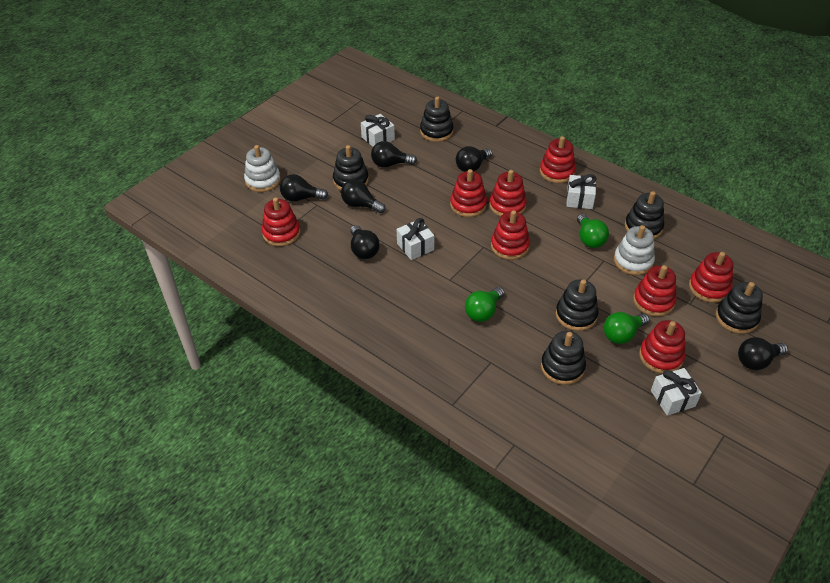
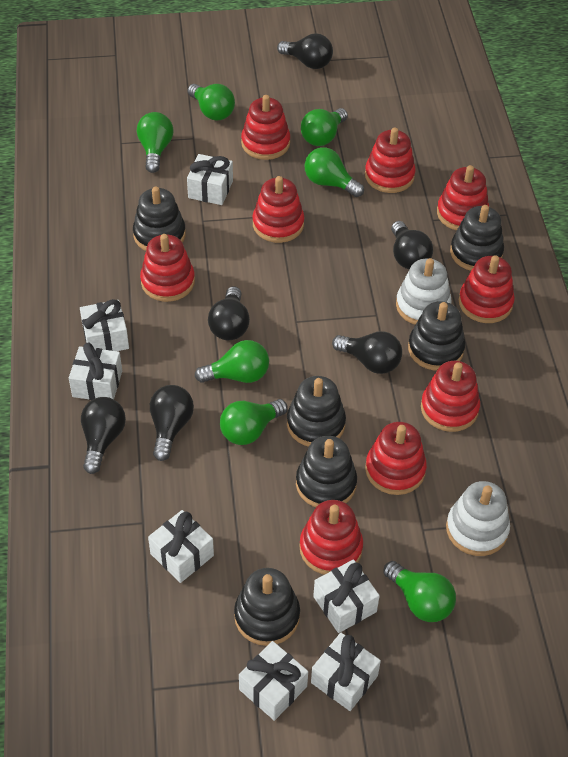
green light bulb: [465,287,505,322] [577,214,609,248] [604,312,649,344] = 3 -> [137,112,173,173] [188,84,235,120] [195,340,269,383] [220,399,288,445] [301,108,348,146] [304,147,364,197] [383,561,456,622] = 7
red stacking toy: [262,198,300,246] [450,169,487,217] [489,170,527,216] [491,210,530,260] [540,136,576,183] [633,265,676,316] [639,320,685,374] [689,252,733,303] = 8 -> [140,234,195,302] [241,95,290,160] [252,176,304,243] [300,500,363,575] [365,127,415,193] [365,422,427,495] [421,361,480,432] [437,165,489,230] [459,255,515,323] = 9
white gift: [361,114,395,147] [397,218,434,260] [566,174,597,209] [651,368,702,416] = 4 -> [69,343,122,400] [80,299,129,351] [148,510,214,583] [187,154,233,205] [239,641,308,721] [311,633,381,711] [313,559,380,633] = 7

